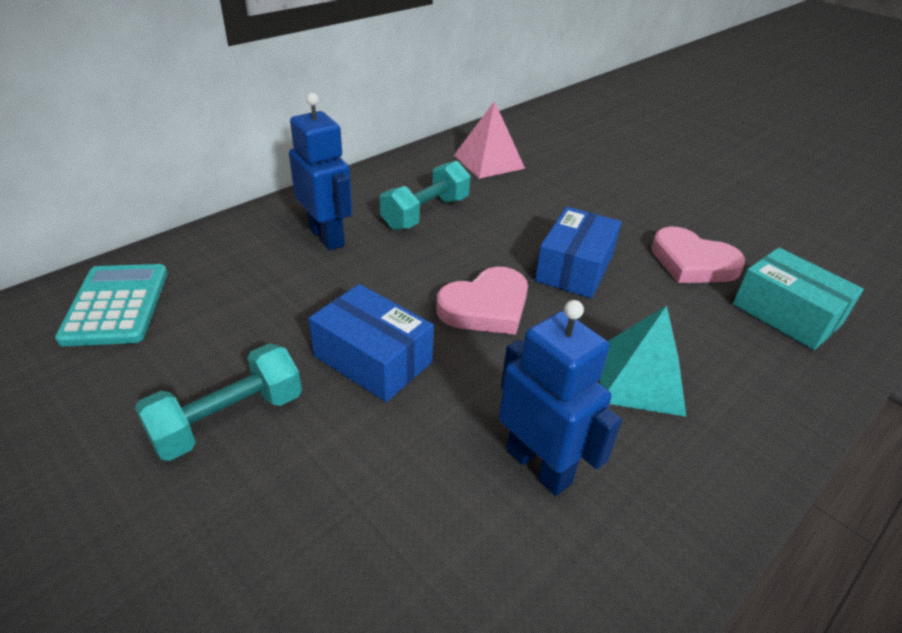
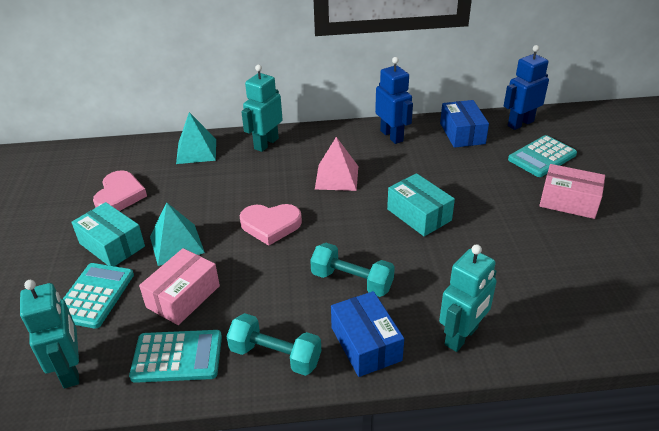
pink box: none = 0 -> [139,248,220,325] [539,164,605,219] = 2
turquoise box: [733,248,864,350] = 1 -> [71,202,145,266] [387,173,455,236] = 2
turquoise calculator: [55,264,168,346] = 1 -> [63,263,134,329] [129,330,222,383] [508,135,577,177] = 3
turquoise pyramid: [600,305,686,417] = 1 -> [150,202,205,266] [176,112,216,164] = 2
turquoise robot: none = 0 -> [20,280,79,388] [241,65,283,152] [439,244,497,352] = 3

